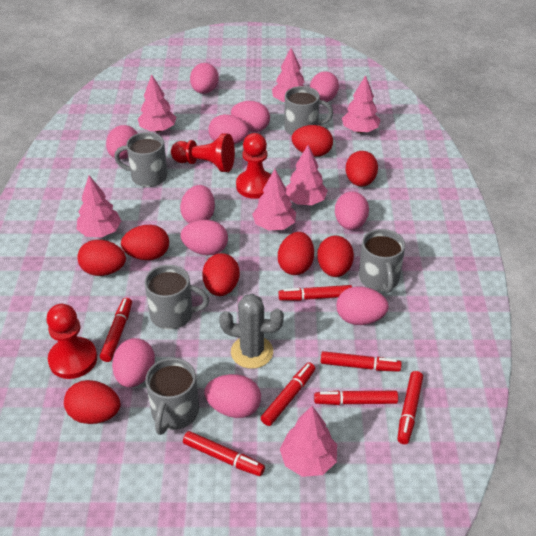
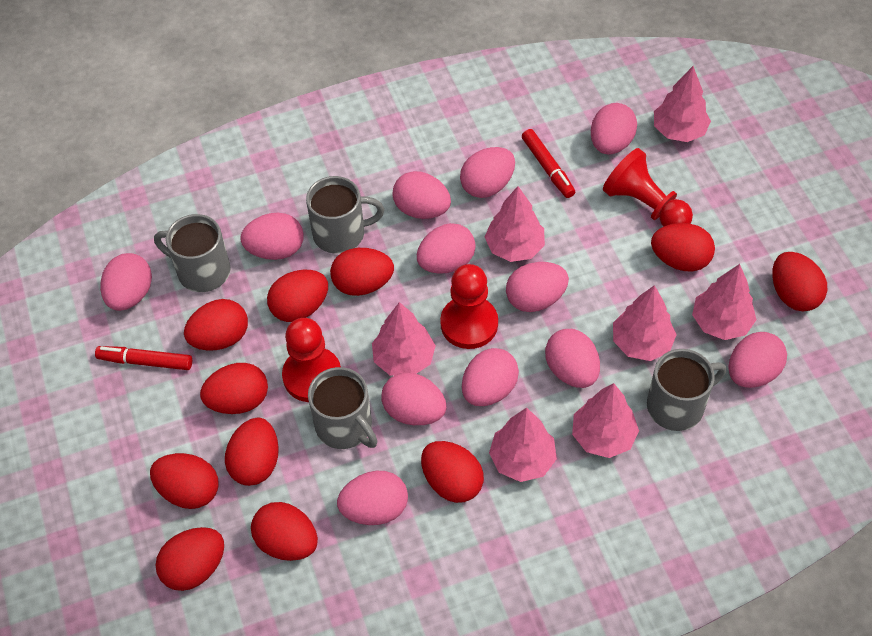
grey cactus: [219,294,284,369] = 1 -> none = 0
grey mug: [114,132,168,187] [144,265,209,330] [146,358,199,435] [284,86,333,136] [358,229,405,293] = 5 -> [154,214,230,292] [306,176,384,254] [308,367,377,449] [647,349,726,431] = 4
pink egg: [106,125,138,159] [112,338,155,388] [180,185,215,223] [181,220,228,255] [190,63,219,94] [204,374,261,418] [208,114,249,144] [231,101,270,132] [310,71,339,102] [335,191,369,230] [336,286,389,325] = 11 -> [100,253,152,311] [240,213,304,260] [337,471,408,525] [381,372,447,425] [393,171,451,219] [417,223,476,274] [460,147,515,198] [462,348,519,406] [506,262,569,312] [545,329,600,388] [591,103,637,154] [729,332,787,388] = 12
red egg: [64,380,120,424] [77,240,126,276] [121,225,169,260] [202,253,240,296] [278,232,314,275] [292,125,333,157] [317,236,354,277] [346,151,378,187] = 8 -> [150,453,218,509] [155,527,224,591] [184,299,248,351] [200,363,268,414] [225,418,279,486] [251,502,318,561] [267,270,328,322] [330,248,394,296] [421,441,484,503] [651,223,715,271] [773,252,827,311] = 11
red marker: [100,298,132,362] [183,431,265,476] [261,362,315,426] [278,285,352,301] [314,390,398,405] [321,351,402,372] [397,371,423,444] = 7 -> [95,346,192,370] [522,129,575,198] = 2

